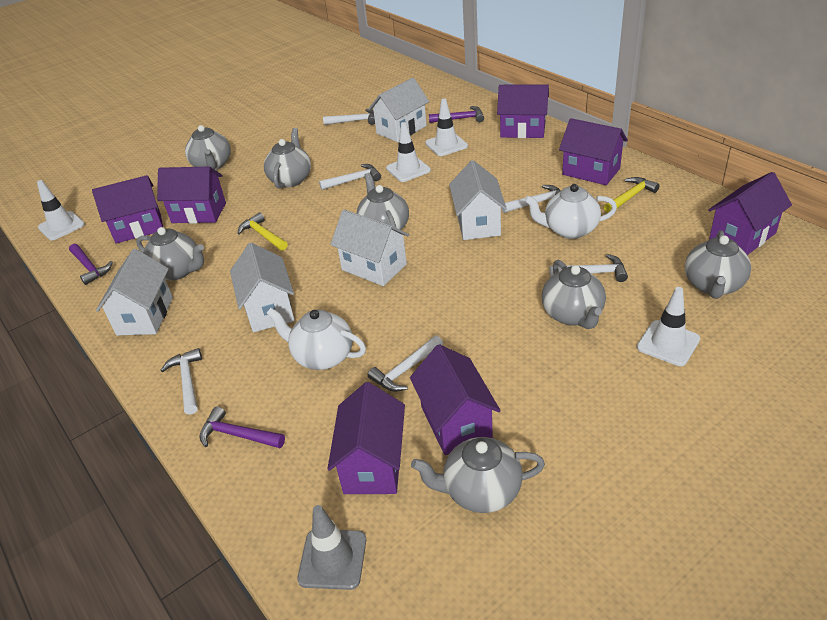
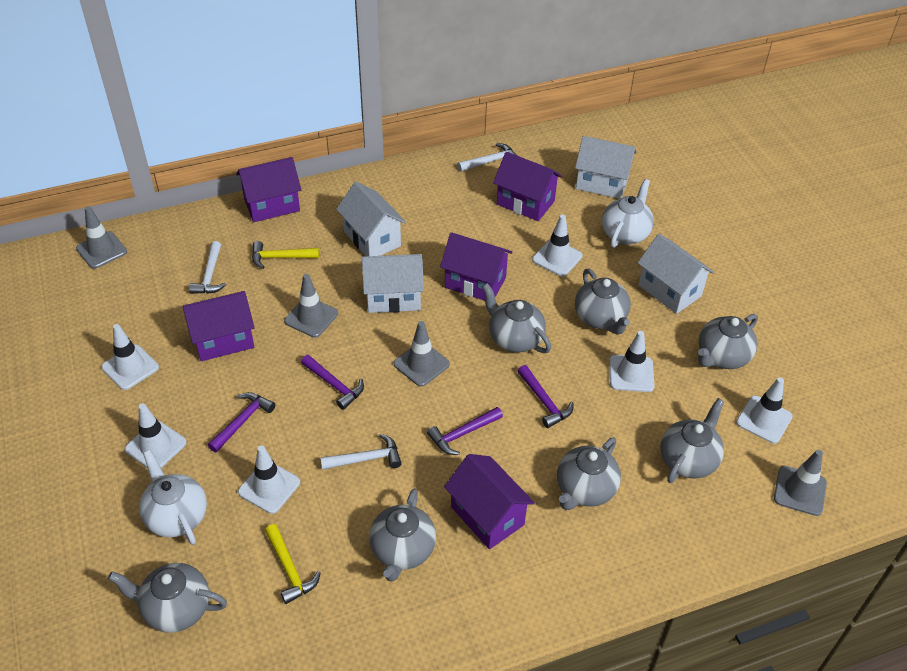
grey traffic cone: [297,505,366,590] = 1 -> [76,206,127,269] [284,274,338,338] [394,321,450,387] [774,450,827,516] = 4
purple hammer: [69,244,113,285] [199,406,285,448] [429,106,484,123] = 3 -> [208,392,275,453] [301,355,364,410] [427,407,503,455] [518,365,574,428] = 4
purple house: [92,175,163,244] [157,167,226,224] [327,382,405,494] [410,344,501,455] [497,85,549,138] [559,118,628,185] [708,172,792,255] = 7 -> [183,291,255,361] [236,157,301,222] [440,232,513,301] [444,454,535,549] [493,152,562,221] = 5
white hammer: [160,348,202,415] [319,164,381,190] [323,109,375,125] [368,335,443,392] [501,185,561,213] [549,254,628,282] = 6 -> [189,241,226,294] [320,434,402,470] [458,143,518,172] = 3
white house: [96,249,173,335] [230,243,295,332] [330,209,409,286] [369,77,429,142] [449,160,507,240] = 5 -> [336,182,406,256] [362,254,424,313] [575,136,636,199] [638,233,714,314] = 4
white traffic cone: [37,180,85,240] [386,122,431,182] [425,98,468,156] [637,287,700,366] = 4 -> [101,324,159,390] [125,403,187,468] [238,445,300,514] [532,214,583,276] [609,331,654,392] [736,377,793,444] = 6

